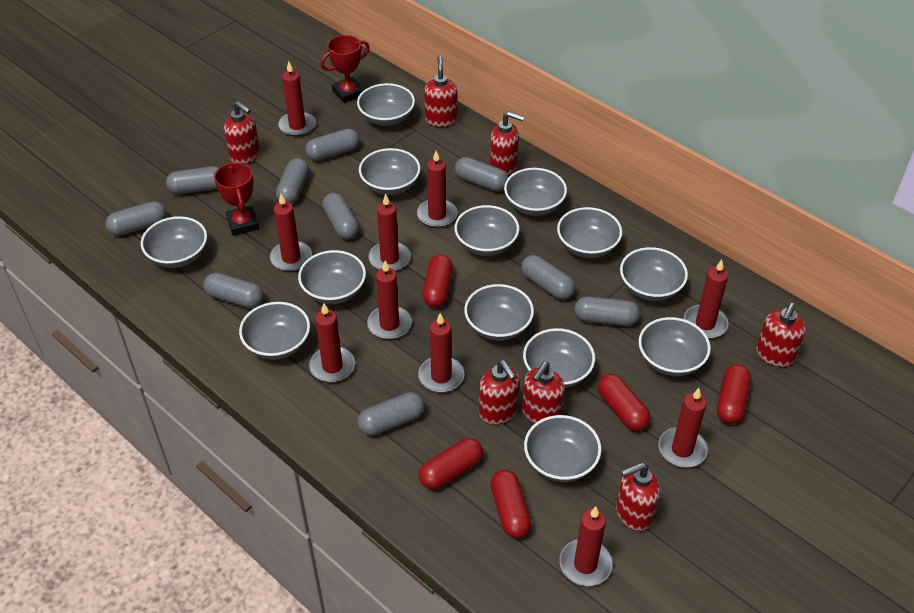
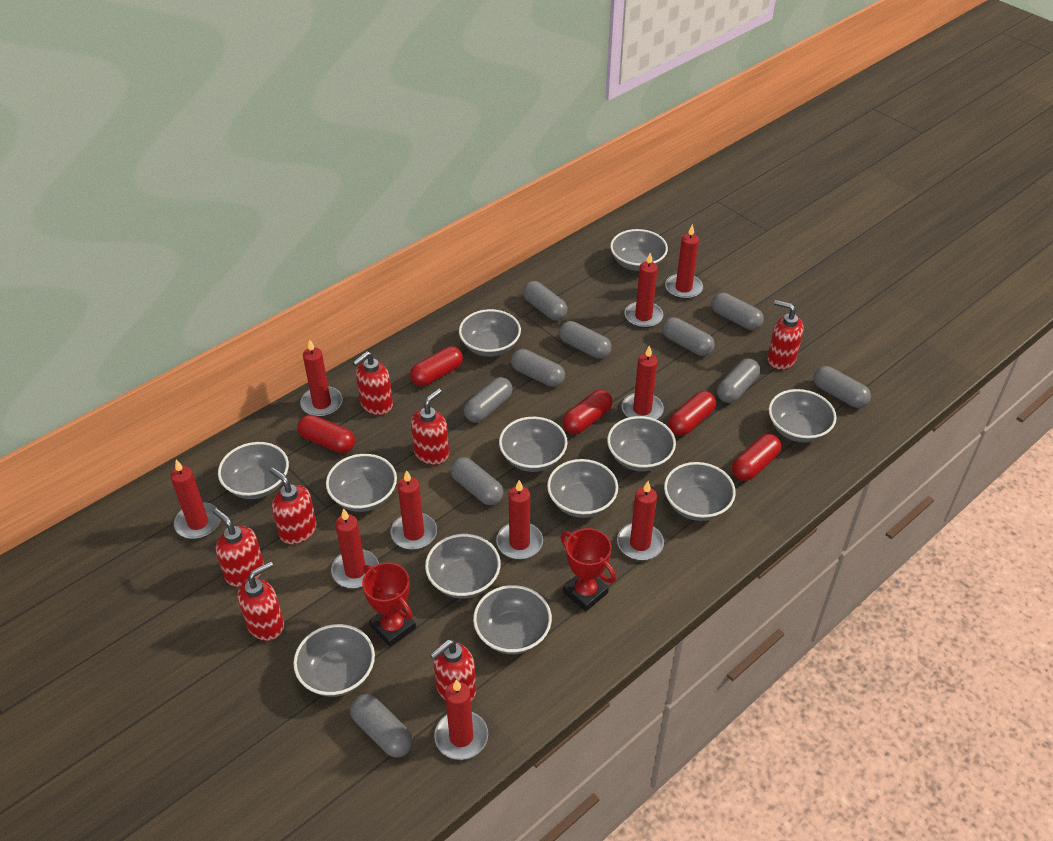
grey bowl: [141,216,207,268] [239,302,310,360] [298,250,366,304] [357,83,415,126] [359,148,420,195] [455,205,519,256] [464,284,534,341] [504,168,567,216] [523,328,595,388] [524,415,601,482] [557,207,622,258] [620,247,688,301] [639,317,711,376] = 13 -> [218,442,289,499] [293,624,375,697] [326,454,397,512] [425,534,501,599] [459,309,521,357] [473,585,552,654] [499,417,568,472] [547,459,618,518] [607,416,676,471] [610,229,668,271] [664,462,736,521] [769,389,837,443] = 12

